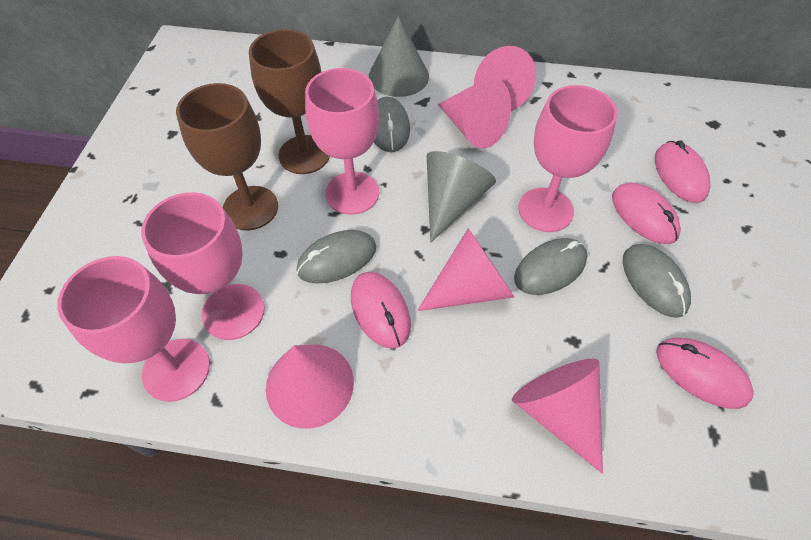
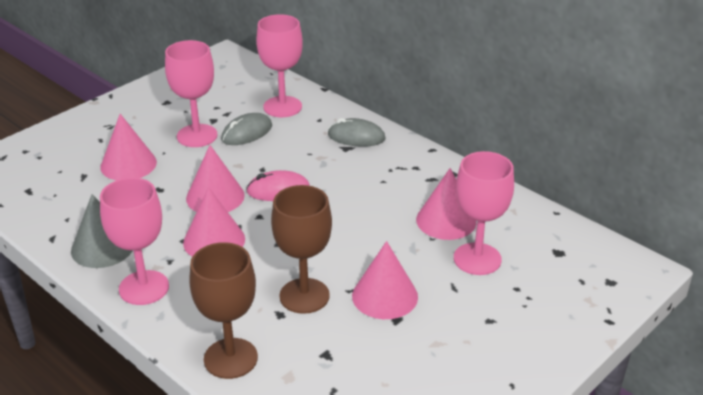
grey cone: [369,16,429,97] [427,151,496,242] = 2 -> [71,194,133,268] = 1
grey mouse: [297,230,376,284] [374,97,410,152] [514,238,587,295] [623,244,691,318] = 4 -> [221,113,272,145] [328,118,385,147] = 2
pink mouse: [351,272,411,349] [612,183,681,244] [655,141,710,203] [656,338,754,409] = 4 -> [246,170,310,201] = 1

